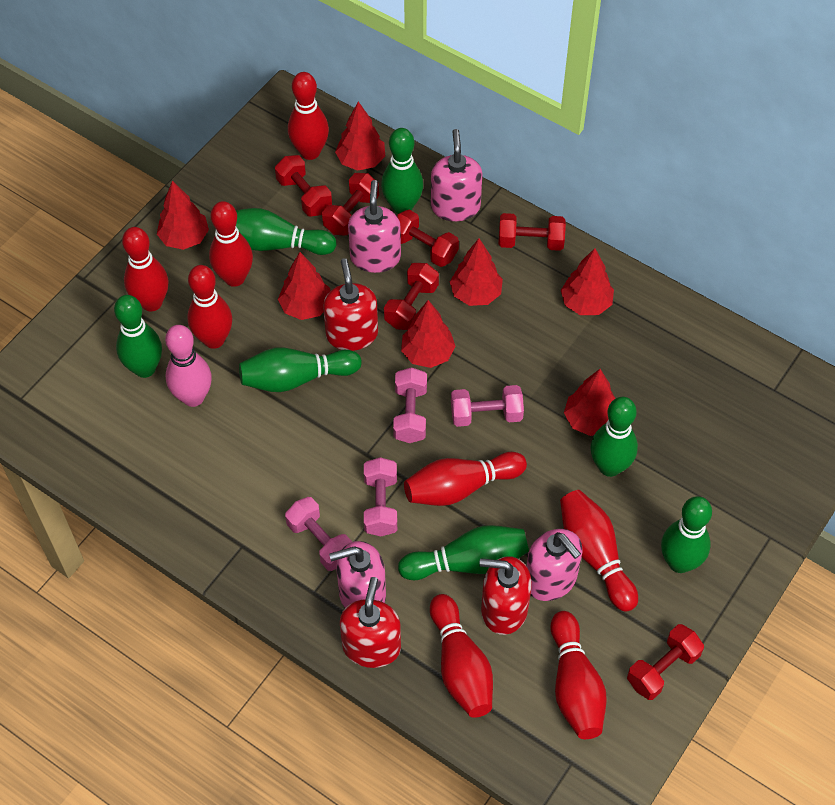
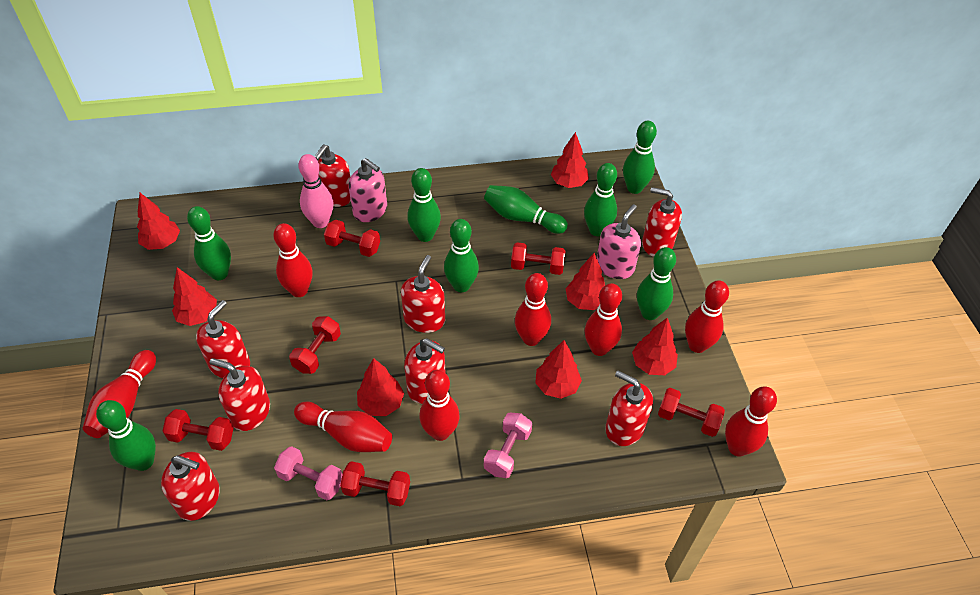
green bowling pin: [114,295,162,378] [236,208,337,255] [239,347,362,392] [381,128,423,214] [398,525,529,580] [591,397,638,477] [661,496,712,573] = 7 -> [96,400,156,471] [187,206,231,280] [407,168,441,242] [444,219,479,292] [484,185,568,234] [584,163,617,236] [623,121,657,194] [637,247,676,320] = 8
pink dumbbell: [285,497,352,571] [364,457,397,536] [393,367,427,443] [451,385,524,427] = 4 -> [274,446,342,500] [484,413,532,478] = 2
pink soap dispenser: [329,541,386,608] [348,180,401,273] [431,129,482,221] [527,529,583,601] = 4 -> [348,158,387,222] [597,204,641,279] = 2
red soap dispenser: [323,258,378,351] [340,577,401,668] [479,556,532,635] = 3 -> [161,452,220,521] [196,300,250,378] [209,358,270,431] [314,145,351,207] [401,255,445,333] [404,338,446,404] [605,371,653,446] [642,187,682,257] = 8

